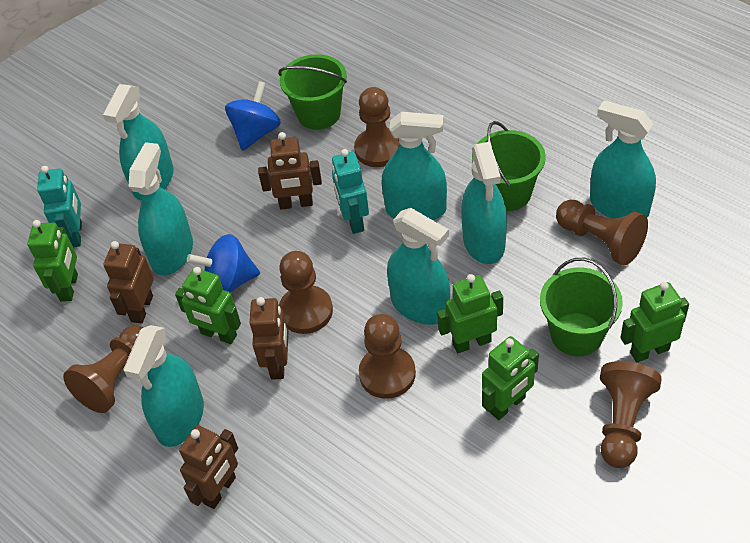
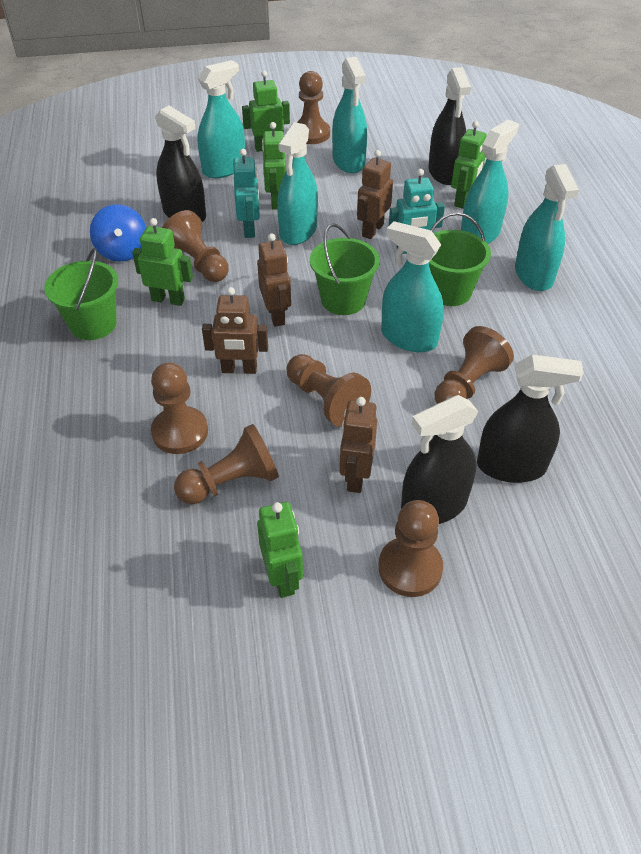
black spray bottle: none = 0 -> [155,106,206,222] [401,395,479,524] [429,67,471,185] [477,354,584,483] = 4
blue spinning top: [187,234,260,292] [225,81,281,151] = 2 -> [90,204,146,262] = 1
brown pawn: [63,325,143,413] [279,251,333,334] [354,87,399,167] [359,314,416,399] [556,200,648,265] [600,361,662,468] = 6 -> [151,362,208,454] [162,210,229,282] [174,424,279,504] [287,354,371,427] [297,71,330,144] [378,500,443,597] [435,326,514,404] = 7
turquoise spray bottle: [103,84,174,200] [123,325,204,447] [128,142,193,276] [382,112,447,220] [387,208,450,325] [461,142,507,264] [590,101,656,218] = 7 -> [197,60,245,178] [277,122,318,245] [332,57,367,173] [381,221,444,352] [461,120,519,244] [515,164,579,291] = 6

